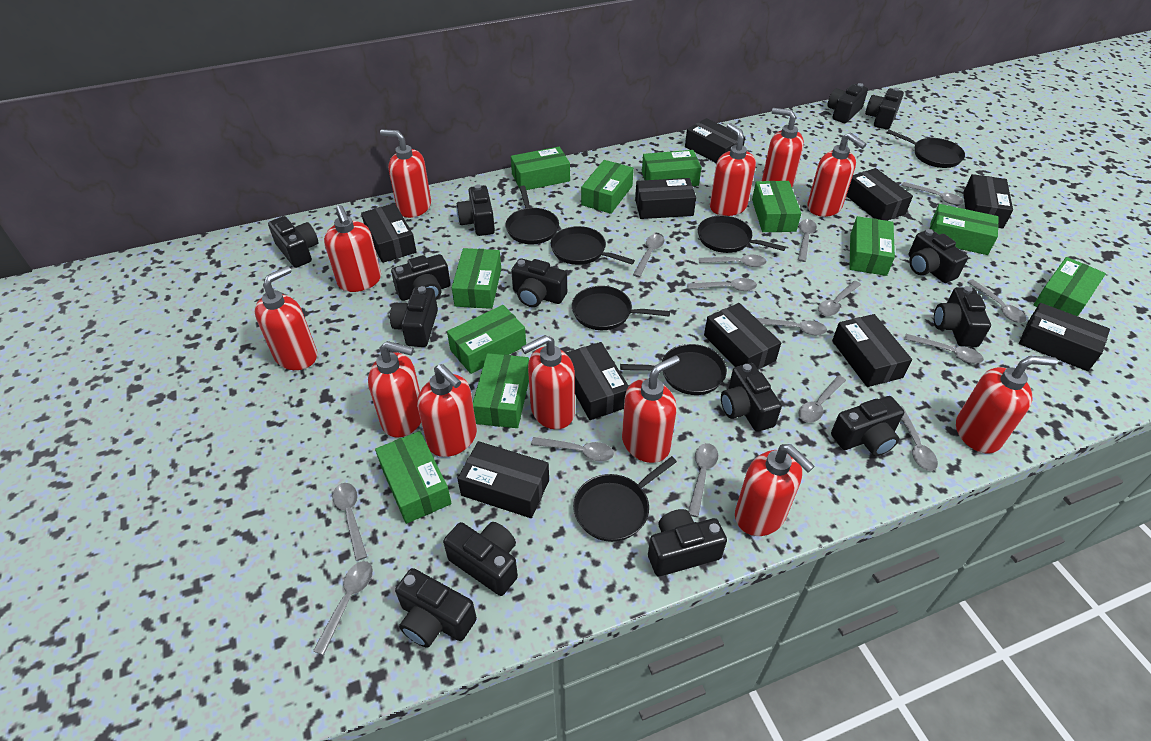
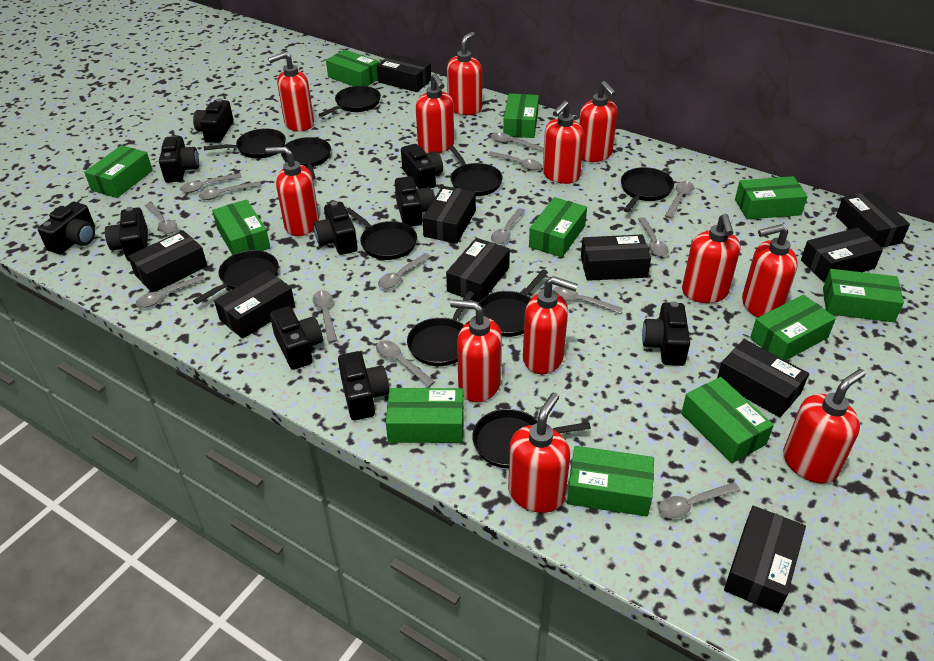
black camera: [268,216,318,268] [390,286,438,347] [391,254,451,301] [395,568,477,648] [443,522,518,596] [456,184,495,236] [511,258,567,307] [648,509,727,577] [721,363,782,432] [827,83,868,123] [831,396,904,456] [865,88,904,130] [908,229,968,283] [934,286,991,347] = 14 -> [38,202,95,254] [105,207,148,261] [159,136,199,182] [193,98,234,143] [270,306,323,370] [313,201,358,255] [338,351,389,420] [395,176,434,227] [401,144,443,189] [642,301,690,366] = 10
black pan: [505,186,559,244] [551,226,635,265] [572,286,670,330] [573,456,677,542] [620,344,727,395] [698,215,786,253] [887,130,965,168] = 7 -> [193,250,278,304] [203,128,286,159] [281,137,331,180] [318,86,381,117] [346,208,417,260] [407,291,474,366] [449,145,503,196] [472,409,591,469] [478,269,548,337] [621,167,674,212] = 10
grey spoon: [313,561,373,655] [332,483,367,561] [531,437,614,462] [633,234,664,277] [687,278,757,291] [689,443,718,517] [699,255,766,267] [756,318,827,335] [798,219,817,262] [798,375,846,423] [818,281,861,316] [901,182,964,205] [901,406,938,471] [904,334,984,364] [967,279,1026,323] = 15 -> [135,275,205,308] [145,203,177,234] [180,173,242,193] [199,181,262,200] [313,290,337,343] [376,340,435,387] [378,253,431,289] [488,151,542,170] [491,133,544,152] [491,208,525,244] [552,286,623,314] [638,217,668,257] [658,482,740,519] [665,181,694,219] = 14

